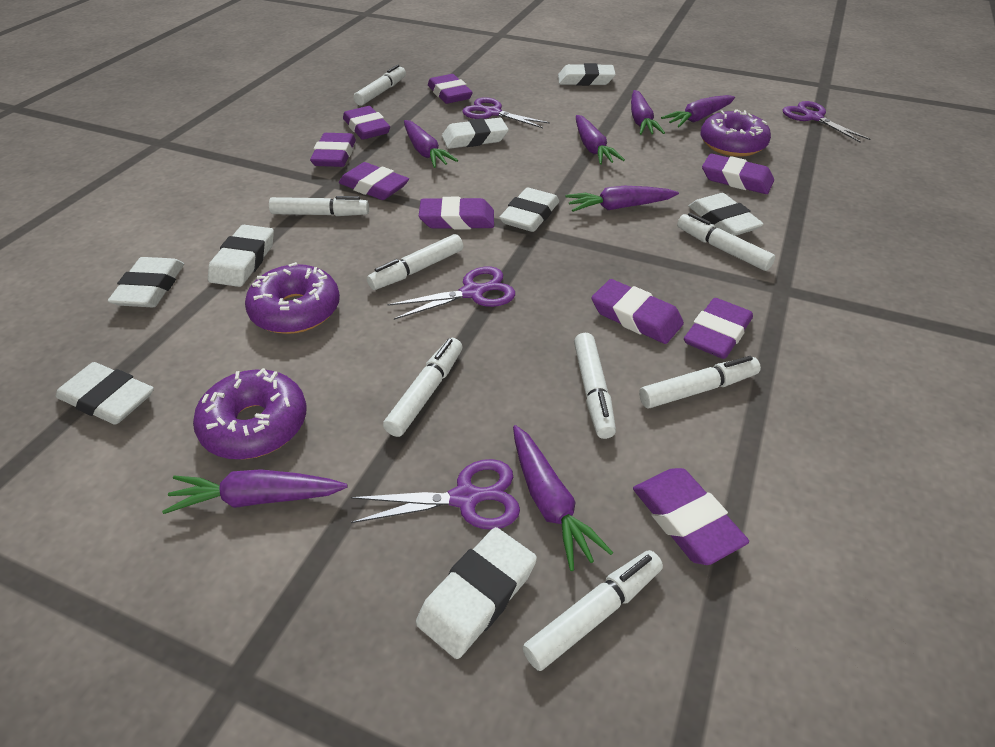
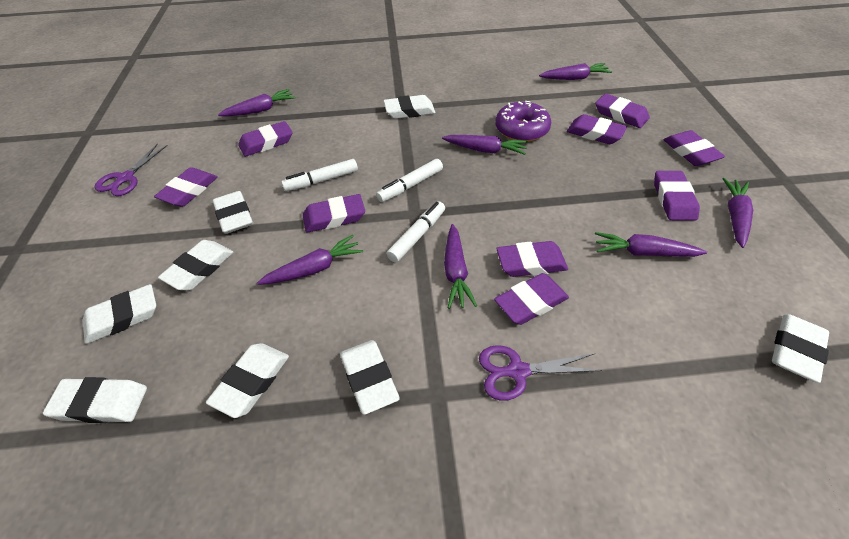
purple donut: [193,369,306,459] [245,262,340,334] [701,109,771,157] = 3 -> [495,101,551,142] = 1
purple scissors: [351,459,520,530] [387,267,515,320] [462,97,550,128] [783,101,871,143] = 4 -> [95,143,168,196] [479,345,602,401] = 2
white marker: [269,196,369,216] [353,65,406,106] [367,234,463,290] [383,338,462,437] [522,550,663,671] [574,333,616,439] [639,356,761,408] [677,213,775,271] = 8 -> [281,159,358,191] [376,159,443,202] [387,201,445,262] = 3

